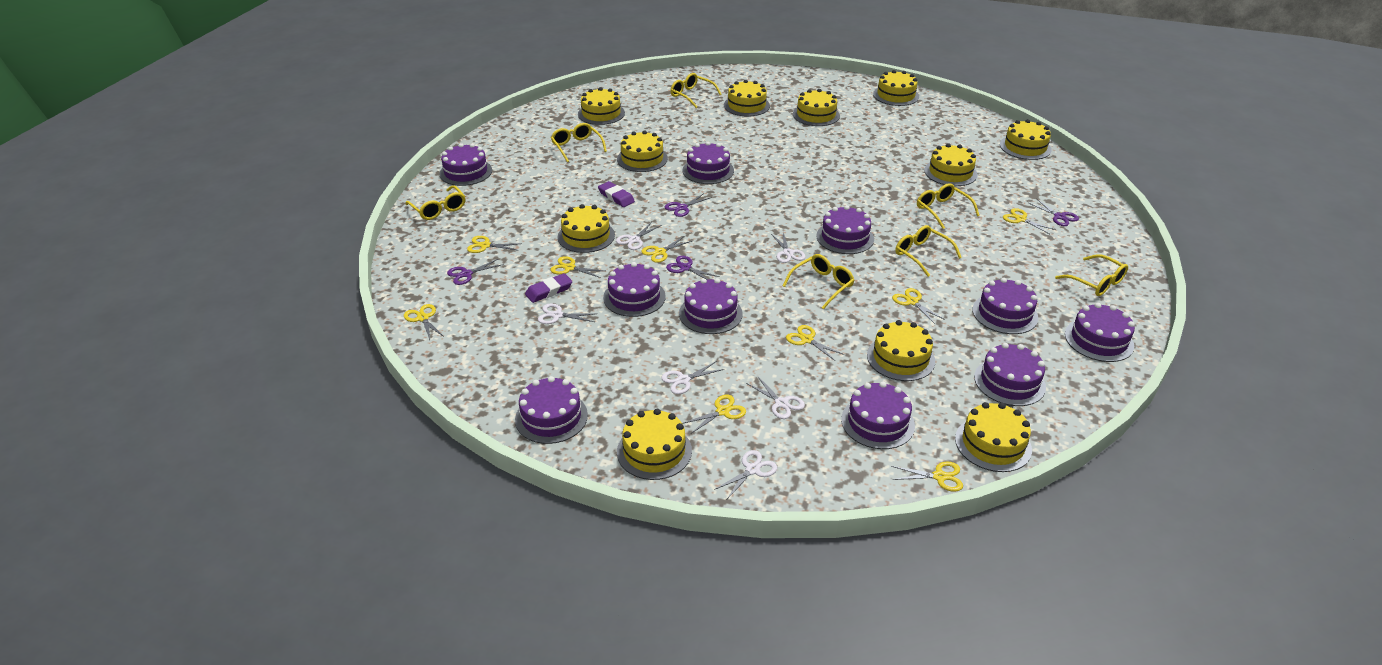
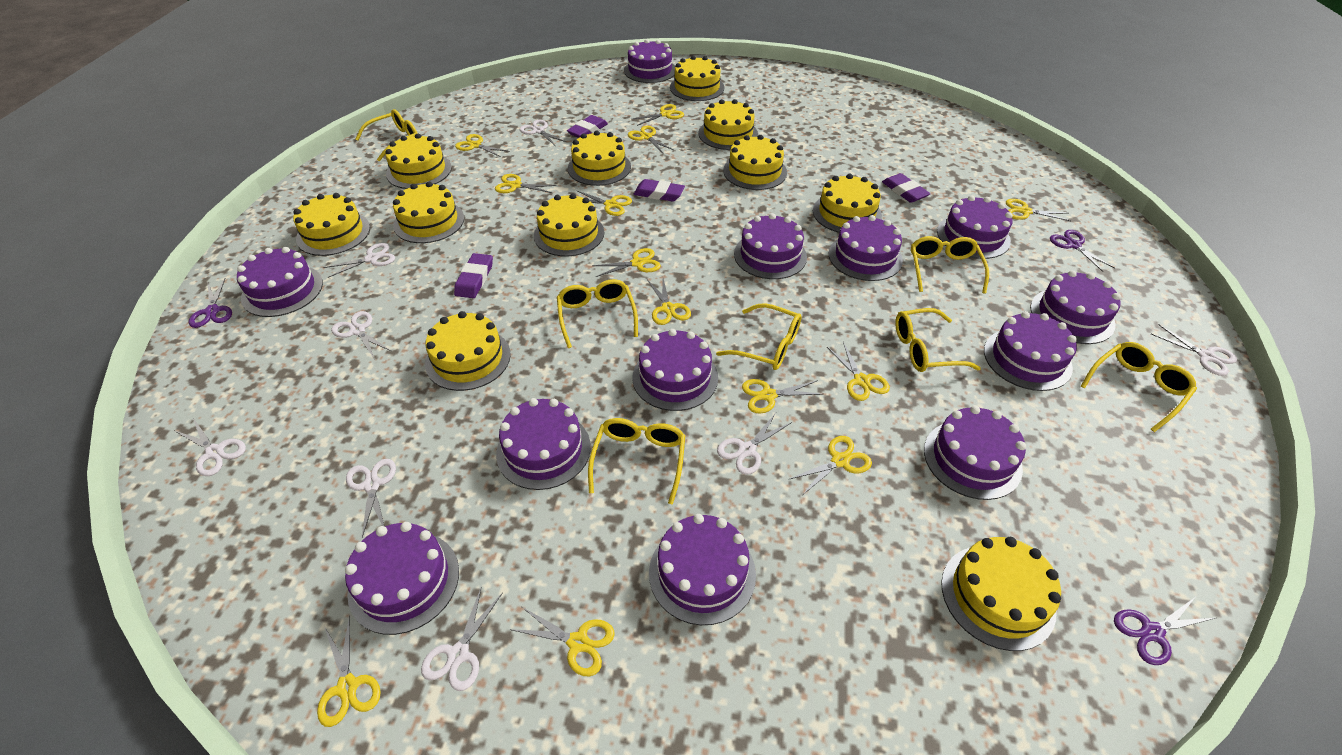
purple cake: [439,143,492,186] [515,376,588,444] [603,262,666,317] [679,278,742,334] [682,142,734,184] [816,205,874,254] [841,382,915,449] [972,278,1038,334] [974,343,1046,406] [1065,303,1135,362] = 10 -> [237,247,323,317] [345,522,459,635] [496,398,591,490] [624,39,675,83] [632,329,718,411] [649,514,756,625] [734,213,807,279] [828,215,903,281] [924,406,1026,500] [937,195,1013,259] [984,311,1077,391] [1030,270,1121,344] = 12
purple eraser: [525,273,572,303] [598,181,635,207] = 2 -> [454,253,493,298] [567,115,608,138] [634,179,685,202] [882,173,931,203] = 4
purple scissors: [447,259,504,285] [665,193,712,217] [666,256,719,280] [1029,199,1079,226] = 4 -> [189,279,232,328] [1050,230,1114,272] [1114,598,1215,665] = 3
white scissors: [538,304,594,324] [616,222,661,250] [661,362,724,394] [714,450,777,499] [746,376,805,419] [771,233,806,263] = 6 -> [175,418,246,476] [323,243,395,278] [331,311,391,360] [346,459,396,538] [421,586,503,691] [520,120,566,145] [717,413,792,475] [1151,325,1237,376] = 8
yellow scissors: [404,304,444,340] [467,236,522,253] [550,256,604,278] [641,236,692,263] [682,395,746,434] [786,325,844,361] [891,461,963,492] [892,288,945,324] [1003,208,1056,234] = 9 -> [317,616,381,727] [455,134,510,157] [495,174,556,193] [509,607,615,676] [577,191,632,216] [593,248,661,277] [628,126,674,154] [633,104,684,126] [647,278,691,325] [742,379,824,414] [788,436,872,494] [827,342,890,401] [1006,199,1071,221] = 13

